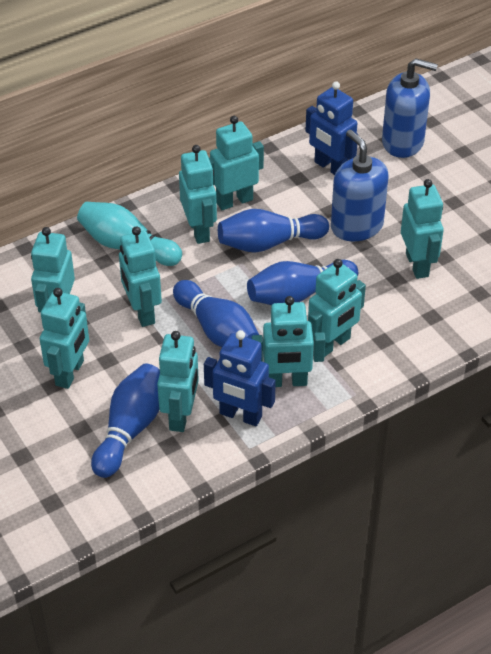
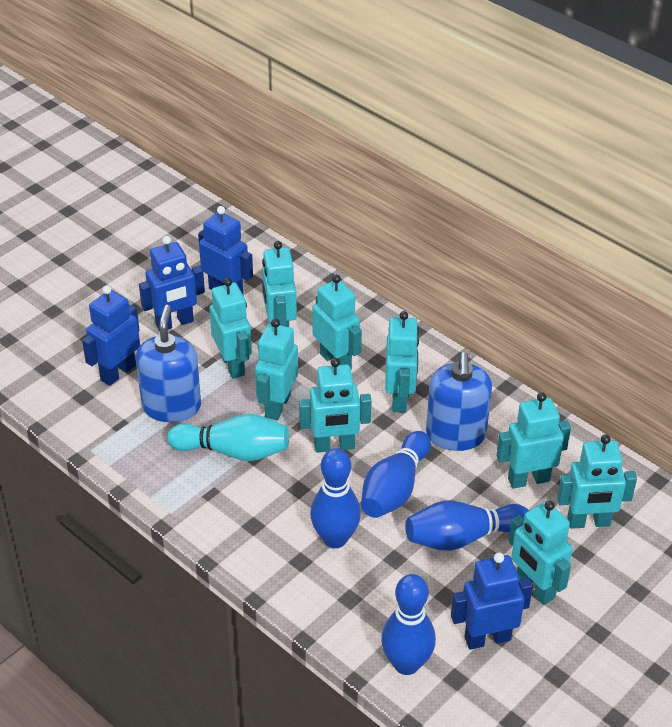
blue robot: [204,330,276,426] [305,81,358,175] = 2 -> [82,285,140,386] [139,236,205,331] [198,206,253,294] [451,552,533,650] = 4

